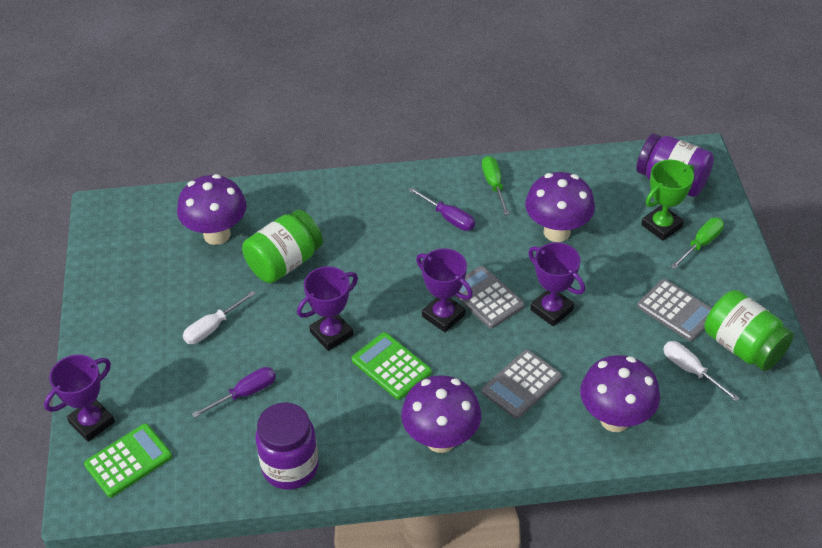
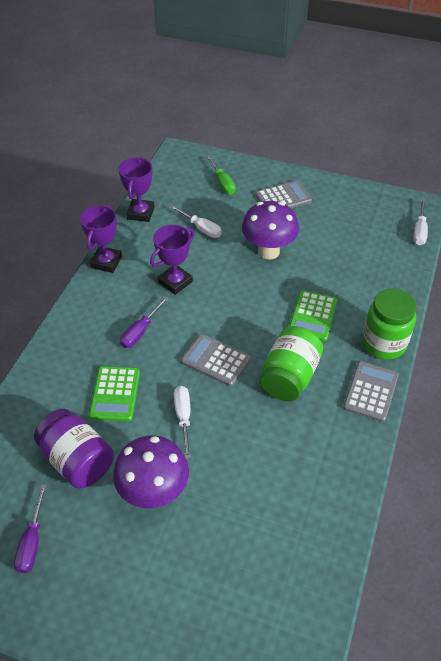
green screwdriver: [482,156,510,215] [670,218,724,269] = 2 -> [207,155,235,195] = 1
green trophy: [641,160,694,241] = 1 -> none = 0
purple jar: [255,403,319,490] [636,133,714,197] = 2 -> [34,409,114,489] = 1
purple mushroom: [177,174,246,245] [401,375,481,453] [525,172,595,242] [580,355,660,432] = 4 -> [113,435,189,508] [242,201,299,259] = 2
purple trophy: [44,355,115,442] [297,266,358,351] [416,248,473,332] [528,242,585,326] = 4 -> [80,205,122,273] [118,157,155,222] [150,225,194,295] = 3
white screwdriver: [183,291,256,344] [663,341,740,401] = 2 -> [170,205,222,238] [174,386,191,459] [413,199,428,245] = 3

